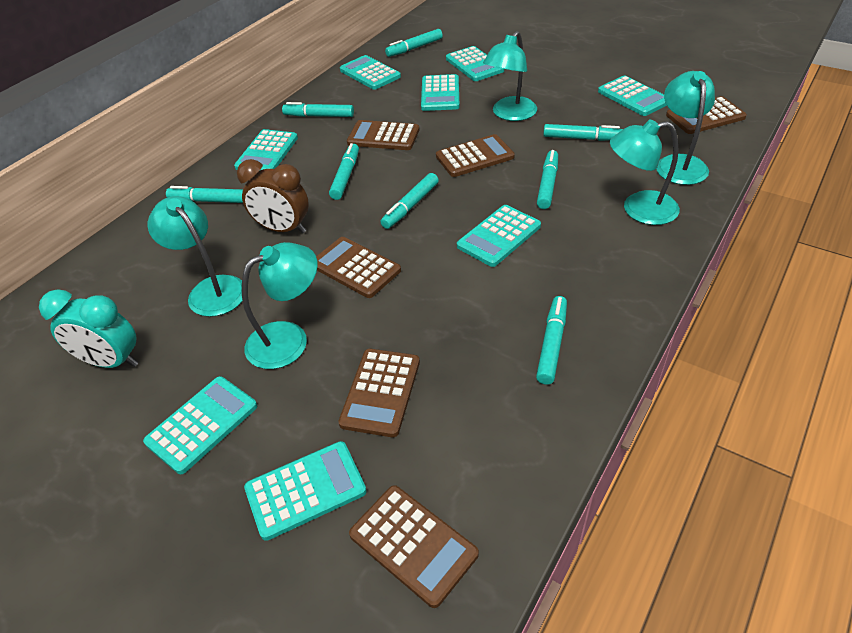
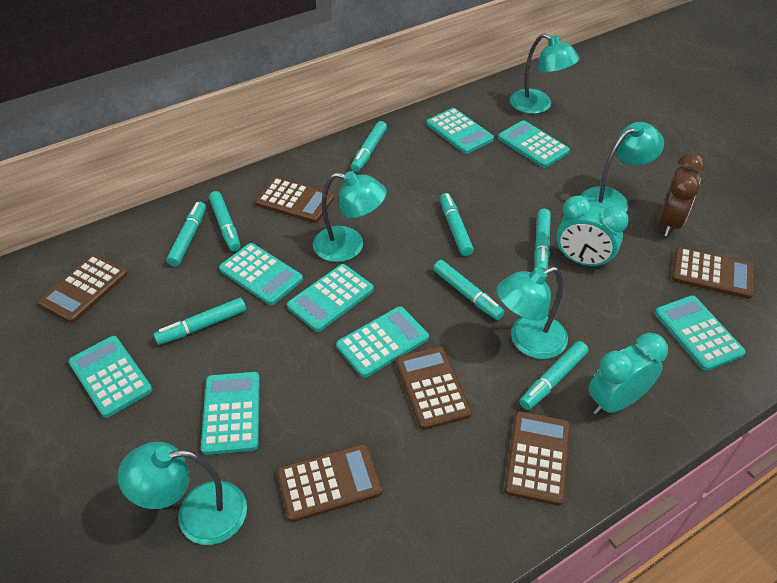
turquoise clock: [39,289,138,368] = 1 -> [556,196,629,269] [589,333,668,415] = 2

